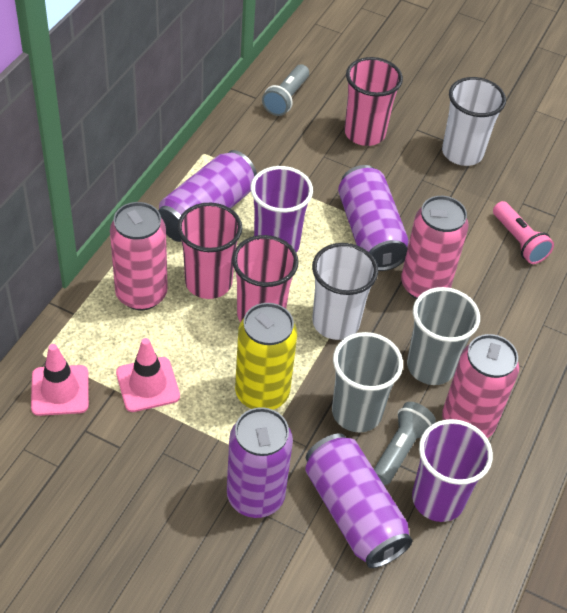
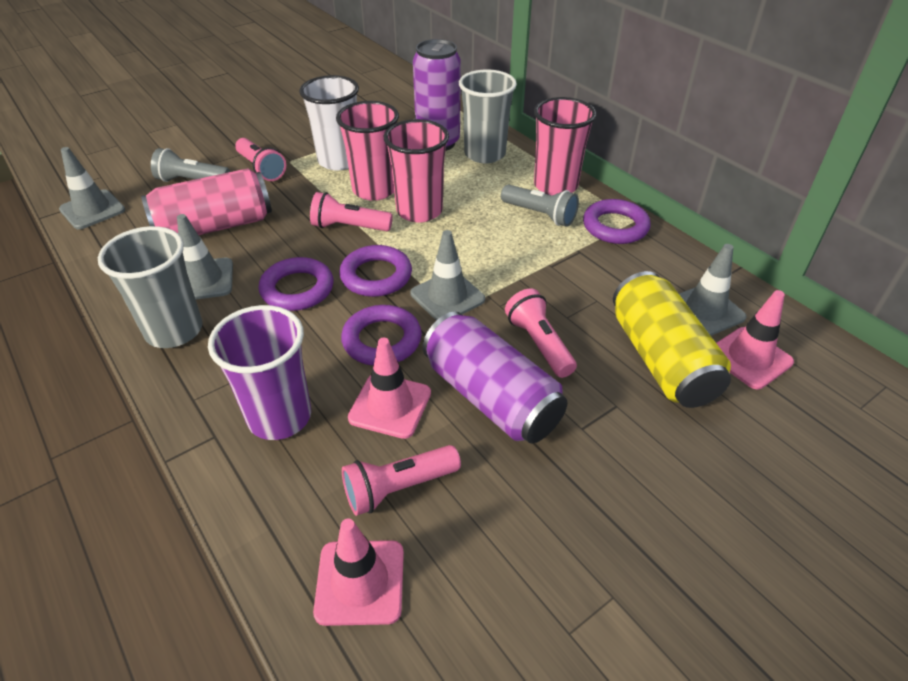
grey traffic cone: none = 0 -> [59,147,125,229] [177,214,233,299] [410,230,485,320] [679,244,747,336] = 4
pink can: [110,202,168,310] [401,196,469,299] [442,334,519,438] = 3 -> [141,168,272,235] = 1
pink flashlight: [493,201,554,264] = 1 -> [235,138,286,181] [310,192,393,231] [342,445,461,516] [505,288,577,378] = 4
pink traffic cone: [31,344,89,416] [116,338,180,412] = 2 -> [313,519,404,626] [348,338,431,439] [717,290,794,389] = 3
purple can: [158,150,257,242] [227,407,293,518] [305,433,412,568] [338,165,409,271] = 4 -> [413,39,461,151] [423,312,567,444] = 2
purple cup: [251,166,313,253] [412,419,493,522] = 2 -> [208,305,311,440] = 1
purple ring: none = 0 -> [258,257,333,311] [339,245,412,297] [341,305,422,366] [583,199,651,244] = 4
white cup: [312,243,378,340] [442,77,506,166] = 2 -> [299,75,359,170] = 1

